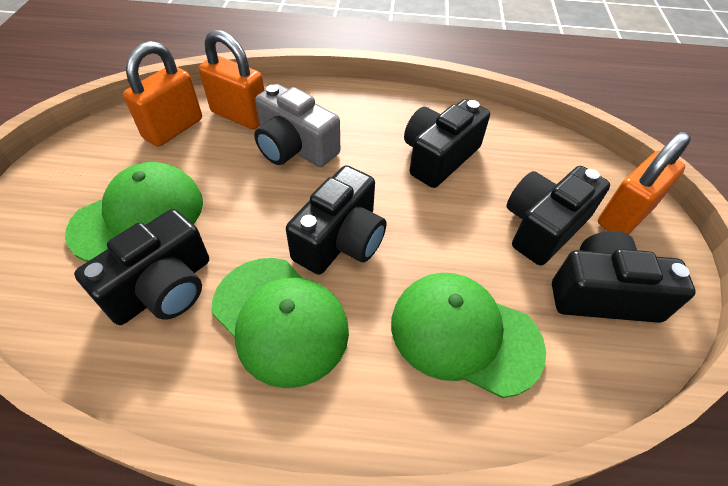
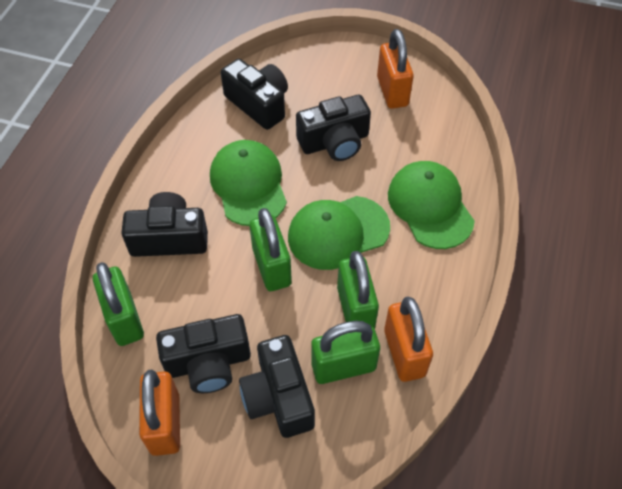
green padlock: none = 0 -> [93,262,144,346] [249,208,292,291] [311,321,380,384] [337,251,379,329] = 4
grey camera: [254,84,340,167] = 1 -> none = 0

